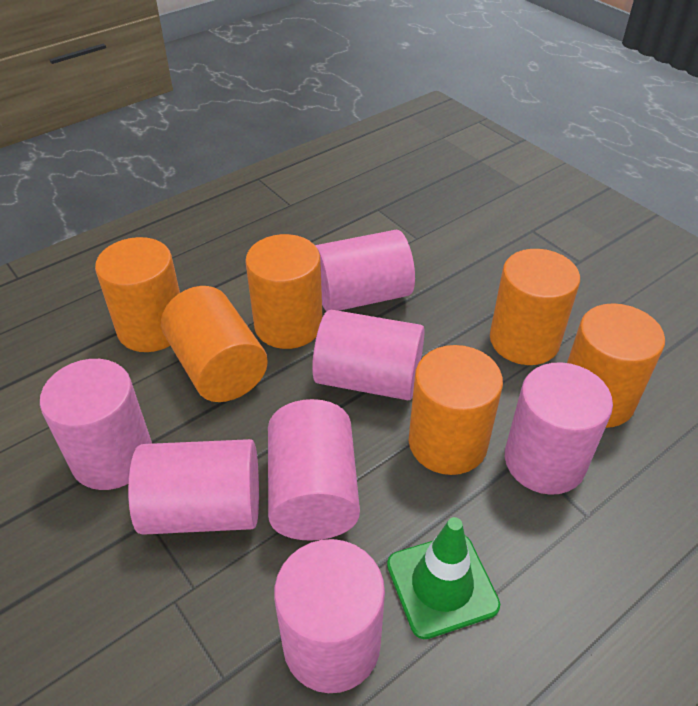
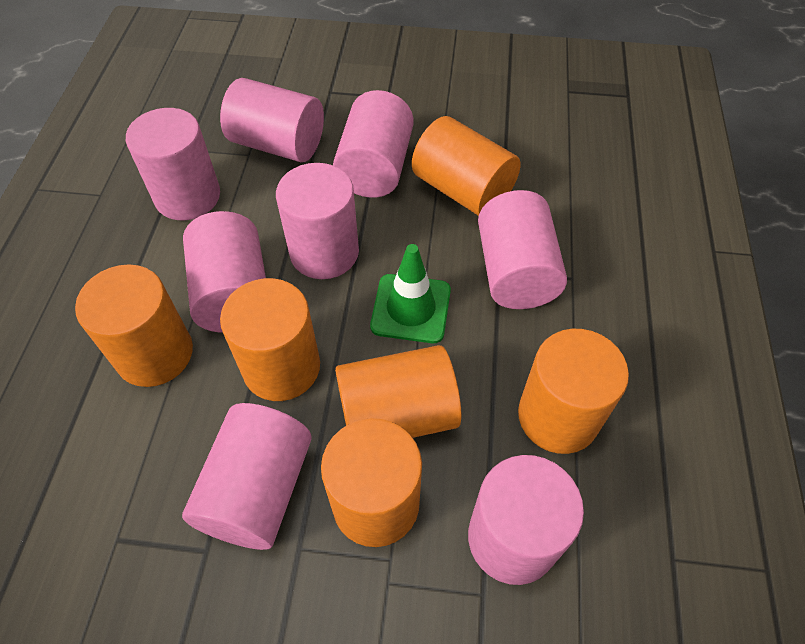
pink cylinder: [40,359,152,490] [128,439,259,535] [268,399,360,541] [274,539,385,693] [312,310,425,400] [315,230,415,311] [505,362,613,495] = 7 -> [126,108,220,220] [182,403,312,550] [183,211,266,333] [220,78,324,162] [276,163,359,279] [333,90,414,198] [468,455,584,585] [478,190,567,309] = 8

